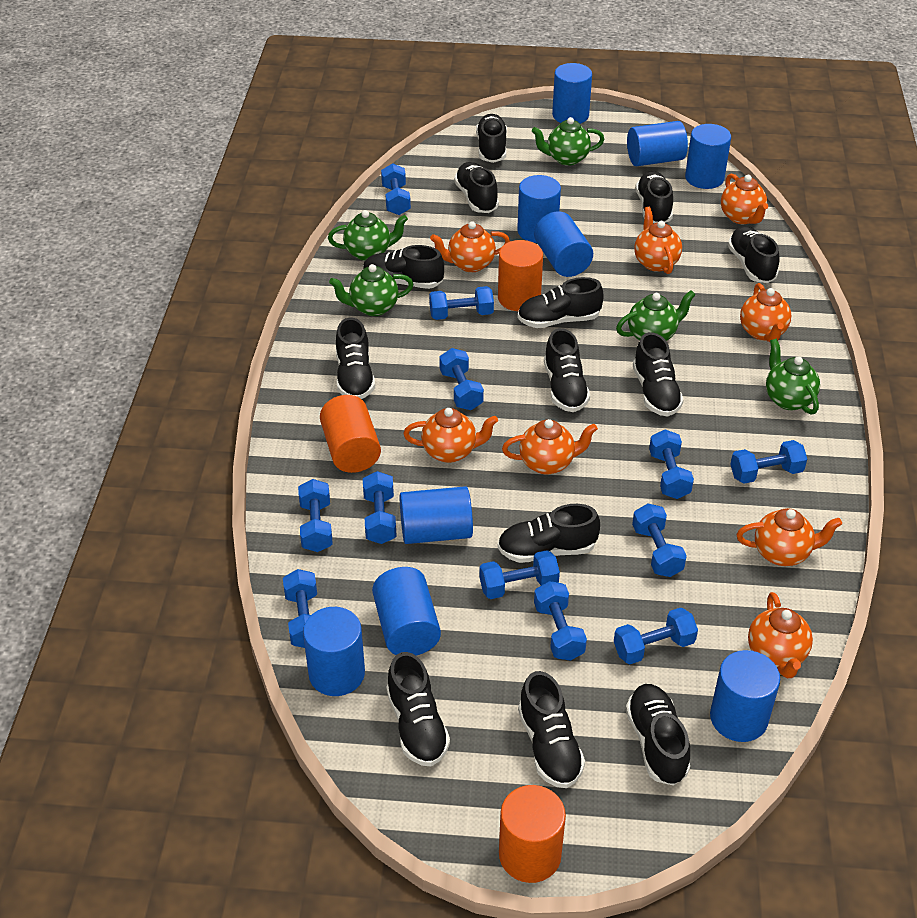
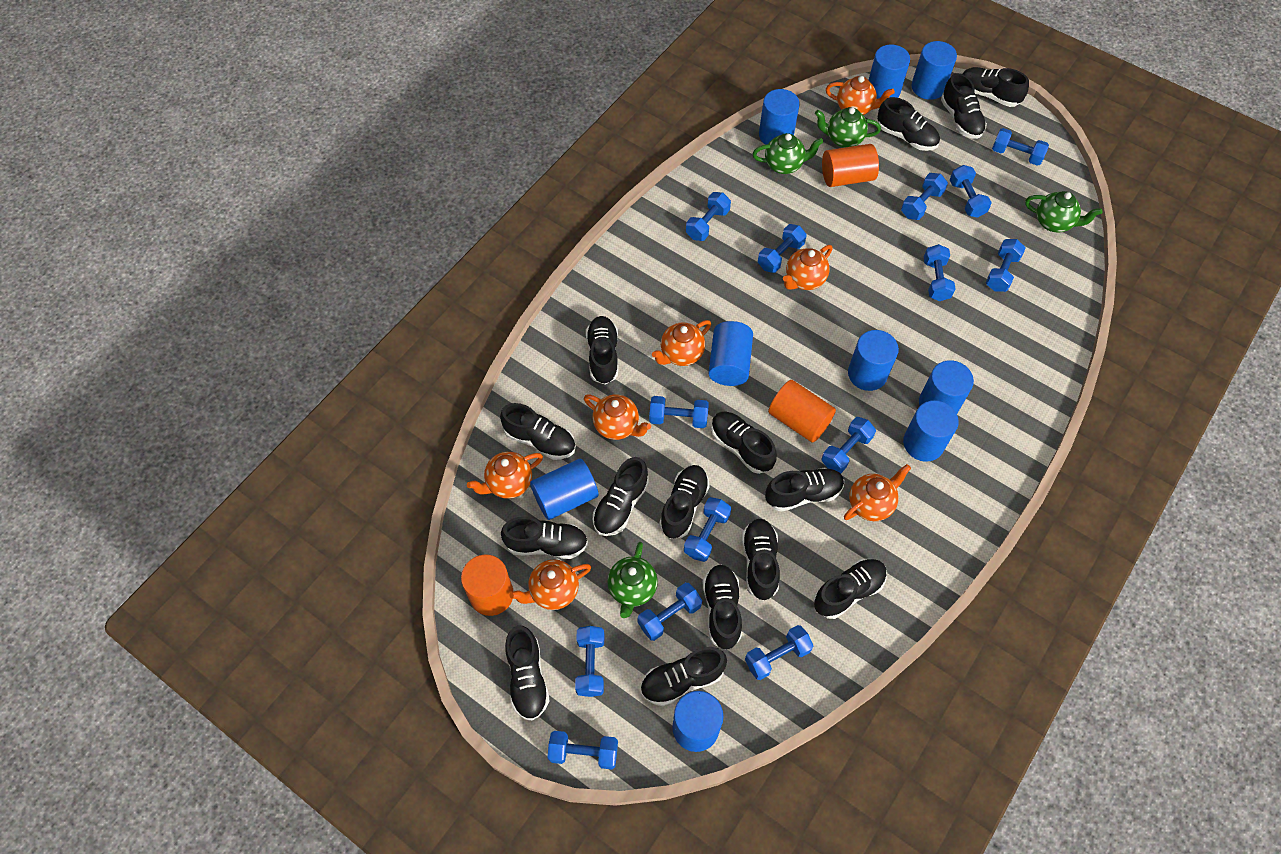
black shoe: [336,317,375,399] [363,245,444,289] [386,652,450,766] [454,162,499,213] [476,114,507,163] [498,504,600,563] [518,277,604,328] [518,671,585,788] [544,328,590,412] [626,684,690,785] [633,332,684,417] [635,171,673,223] [728,226,780,283] = 13 -> [500,403,576,460] [501,517,588,559] [505,626,550,721] [586,316,618,384] [593,457,649,536] [640,647,727,706] [659,465,710,539] [703,565,742,650] [711,412,777,474] [742,519,780,601] [765,468,844,512] [814,559,887,619] [877,97,940,151] [941,73,987,139] [962,67,1029,107] = 15
blue dumbbell: [283,569,317,648] [298,479,333,552] [363,471,397,544] [381,163,411,215] [429,286,494,320] [439,348,484,410] [479,550,560,599] [534,581,587,661] [614,608,698,664] [632,503,687,577] [649,429,694,499] [730,440,807,484] = 12 -> [547,731,618,769] [575,626,604,697] [638,583,702,641] [649,396,709,428] [684,497,731,562] [686,192,731,241] [745,625,813,680] [758,224,807,273] [822,417,876,473] [901,173,948,220] [924,244,955,301] [950,165,992,218] [986,239,1026,292] [992,128,1049,166] = 14
green teapot: [328,210,408,261] [329,264,414,316] [532,117,604,166] [616,290,696,341] [766,338,820,415] = 5 -> [607,542,658,618] [752,133,823,174] [815,107,881,148] [1025,191,1102,233] = 4
orange teapot: [403,408,498,463] [430,221,510,272] [502,419,598,475] [634,207,682,274] [721,174,768,224] [737,508,842,566] [740,283,791,342] [748,592,813,678] = 8 -> [467,452,543,499] [510,560,591,610] [584,394,651,440] [652,320,711,366] [783,245,833,290] [826,76,895,115] [844,464,911,521] = 7

